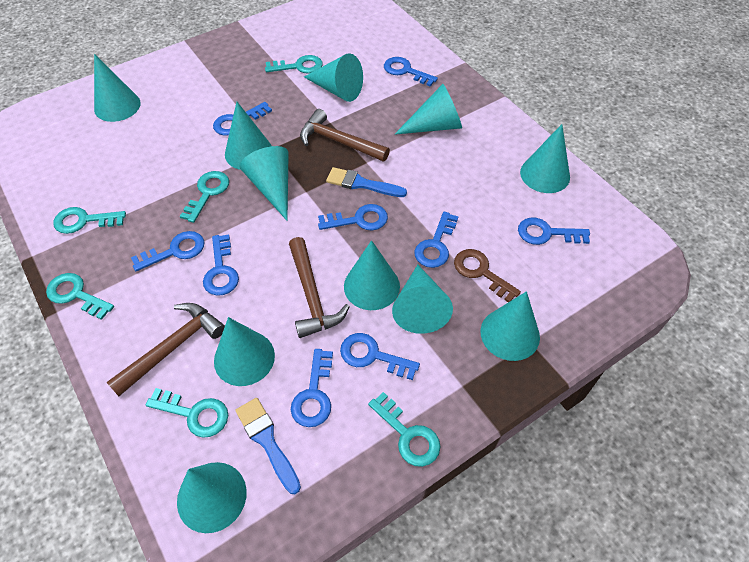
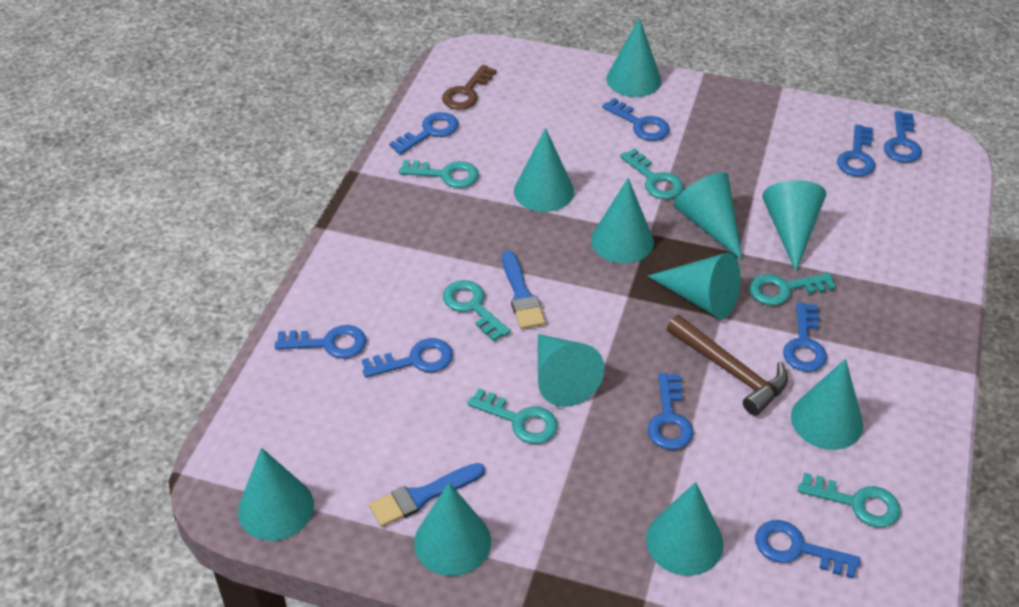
brown hammer: [106,303,225,396] [289,237,350,338] [300,109,390,162] = 3 -> [667,315,788,416] = 1

